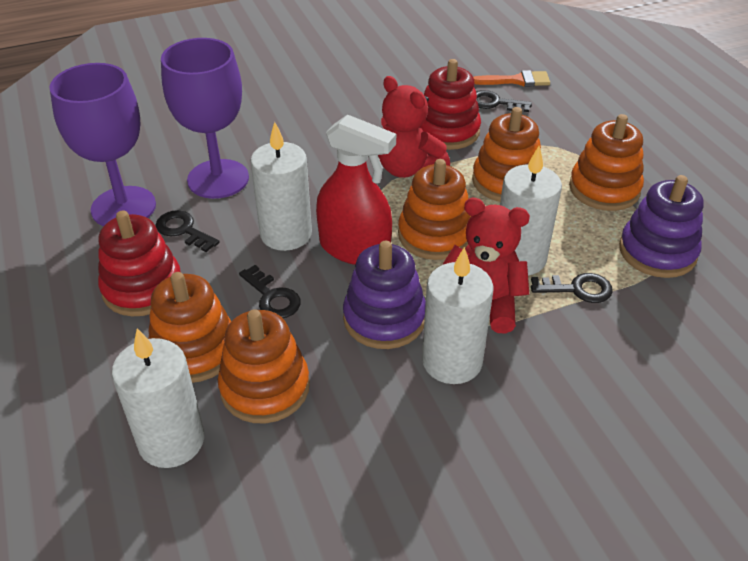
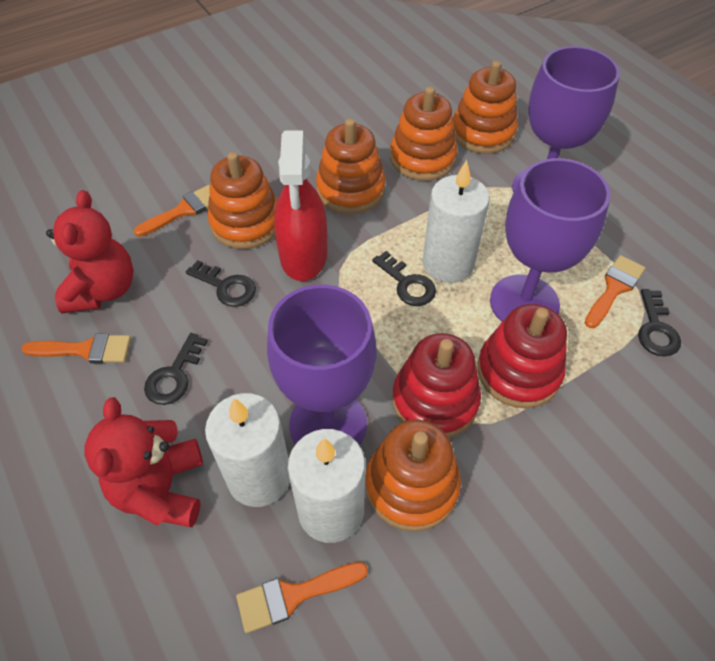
orange brush: [474,70,550,87] = 1 -> [21,334,131,363] [134,185,210,237] [236,562,368,633] [585,255,645,328] = 4
purple goblet: [49,63,156,226] [161,38,249,199] = 2 -> [267,285,376,446] [490,158,610,322] [512,46,620,193] = 3
purple stacking toy: [343,241,426,349] [619,175,704,278] = 2 -> none = 0
white candle: [112,328,204,468] [250,122,312,251] [422,247,494,384] [500,146,562,275] = 4 -> [205,393,290,507] [288,429,365,543] [423,160,490,283] = 3

